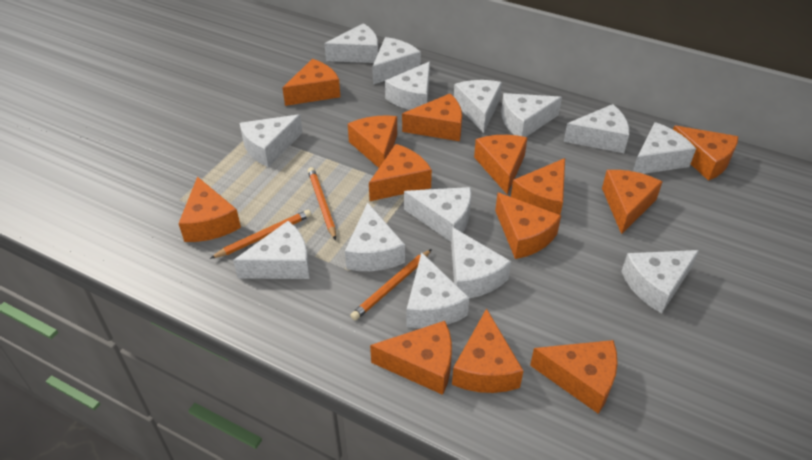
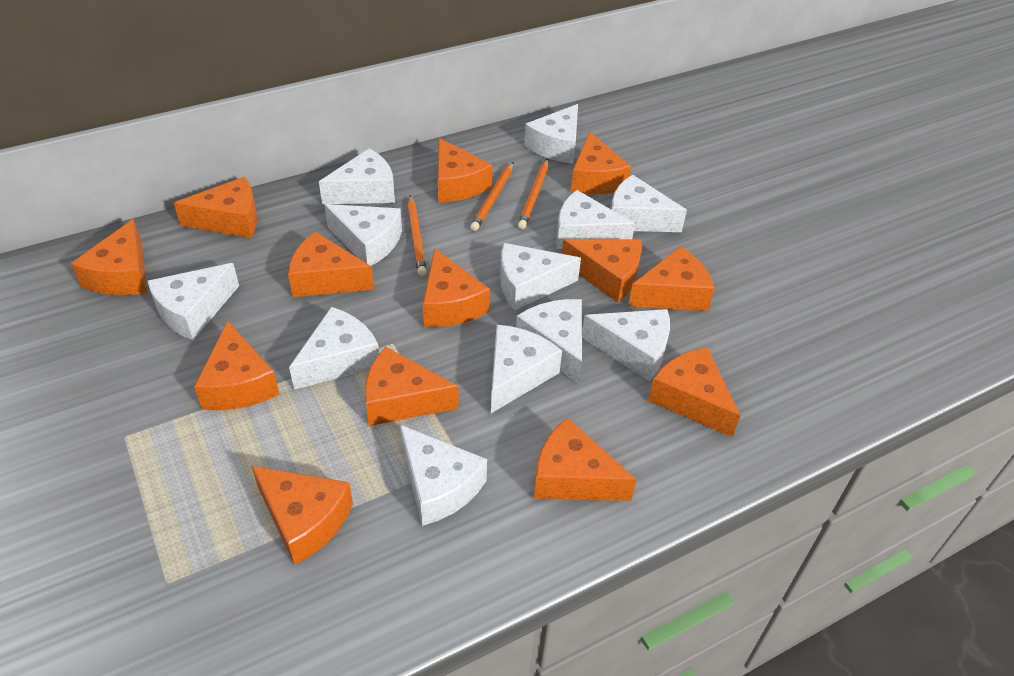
white cheese: [233,221,310,279] [240,114,303,167] [324,23,378,63] [345,202,405,271] [372,37,421,84] [385,62,430,110] [404,187,471,242] [407,252,469,328] [451,227,511,299] [454,80,502,133] [501,93,562,137] [564,104,629,153] [621,250,699,313] [633,122,696,174] = 14 -> [148,263,239,340] [289,307,379,390] [319,148,395,204] [324,204,402,266] [400,425,487,526] [491,325,562,413] [500,243,581,311] [516,299,582,384] [524,104,578,163] [556,190,635,249] [582,309,670,381] [611,175,687,232] = 12

